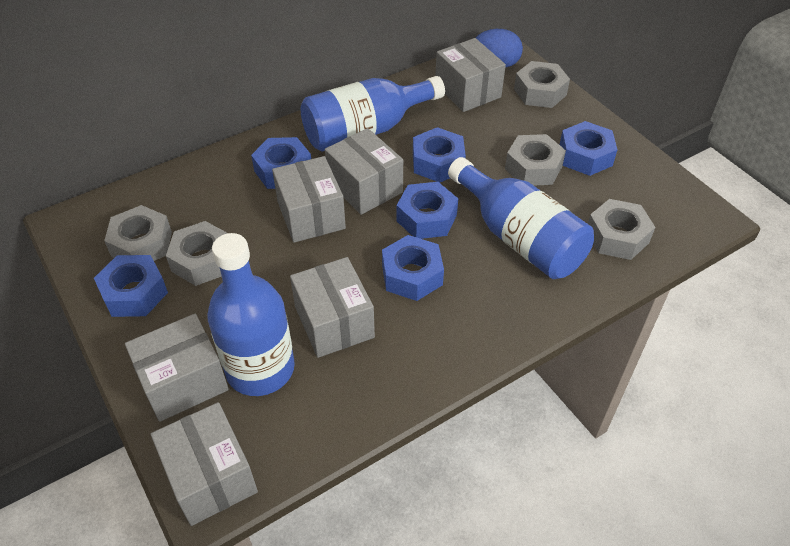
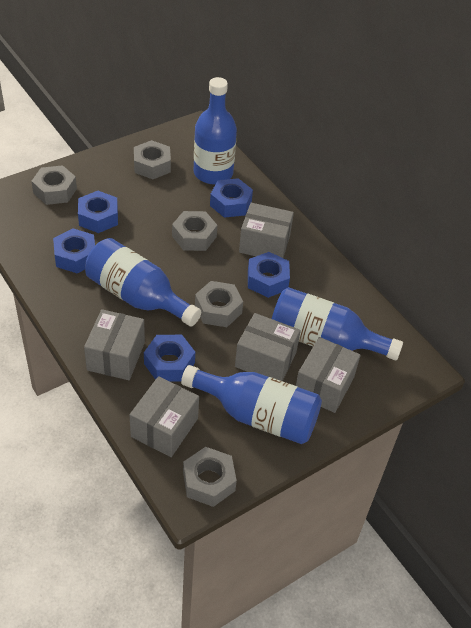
blue bottle: [207,233,295,396] [301,76,445,152] [448,157,594,279] = 3 -> [85,238,201,327] [181,365,322,444] [194,77,237,184] [272,287,403,361] = 4
blue egg: [476,29,523,68] = 1 -> none = 0
blue nut: [94,255,168,317] [251,137,311,189] [382,235,444,301] [397,182,458,239] [413,127,466,183] [559,121,618,176] = 6 -> [53,229,95,274] [78,191,118,233] [144,335,195,382] [210,178,253,218] [248,252,290,298] = 5
grey box: [125,314,229,422] [151,402,258,526] [272,156,346,243] [290,257,375,358] [325,128,403,215] [435,38,506,112] = 6 -> [84,309,145,380] [130,376,199,457] [235,313,301,381] [239,203,294,258] [296,337,361,413] = 5

